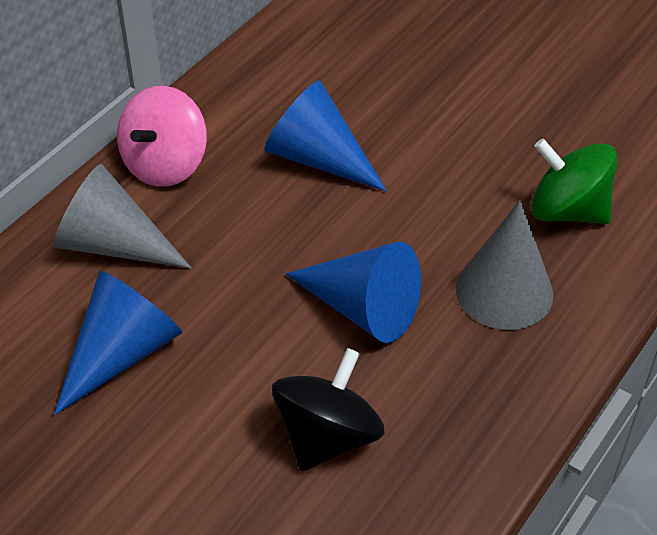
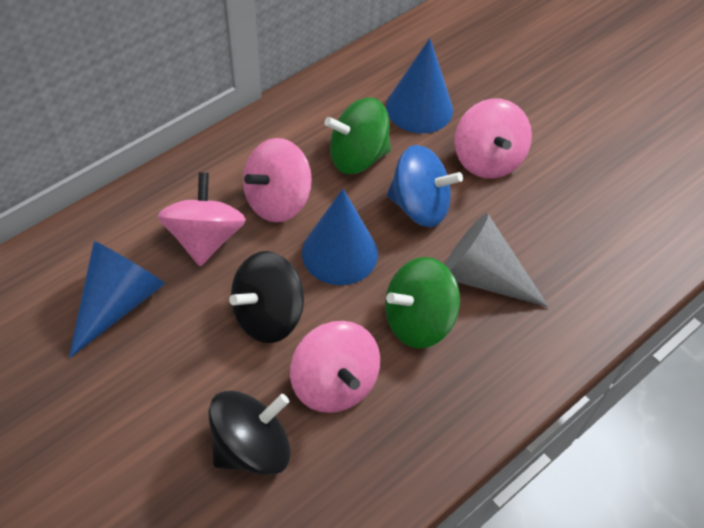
black spinning top: [272,348,385,472] = 1 -> [208,390,291,475] [229,251,304,343] = 2
blue spinning top: none = 0 -> [387,145,463,227] = 1
green spinning top: [531,139,618,224] = 1 -> [324,97,391,174] [385,257,460,349] = 2
grey cone: [53,164,192,269] [456,200,553,330] = 2 -> [444,213,549,307] = 1
pink spinning top: [117,86,207,187] = 1 -> [158,172,246,266] [243,138,312,222] [290,321,380,413] [455,99,532,179] = 4

